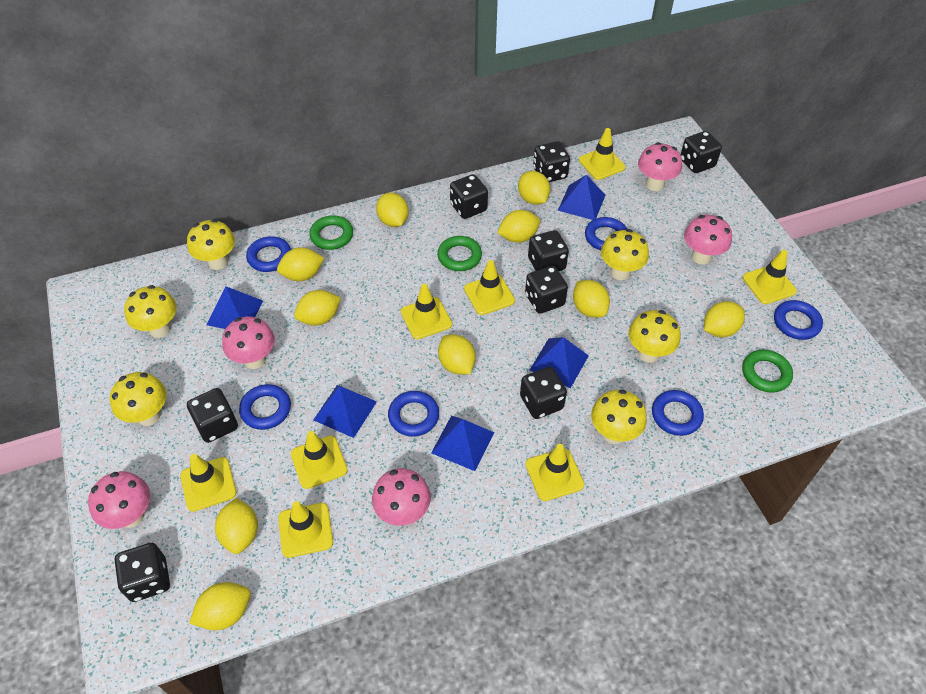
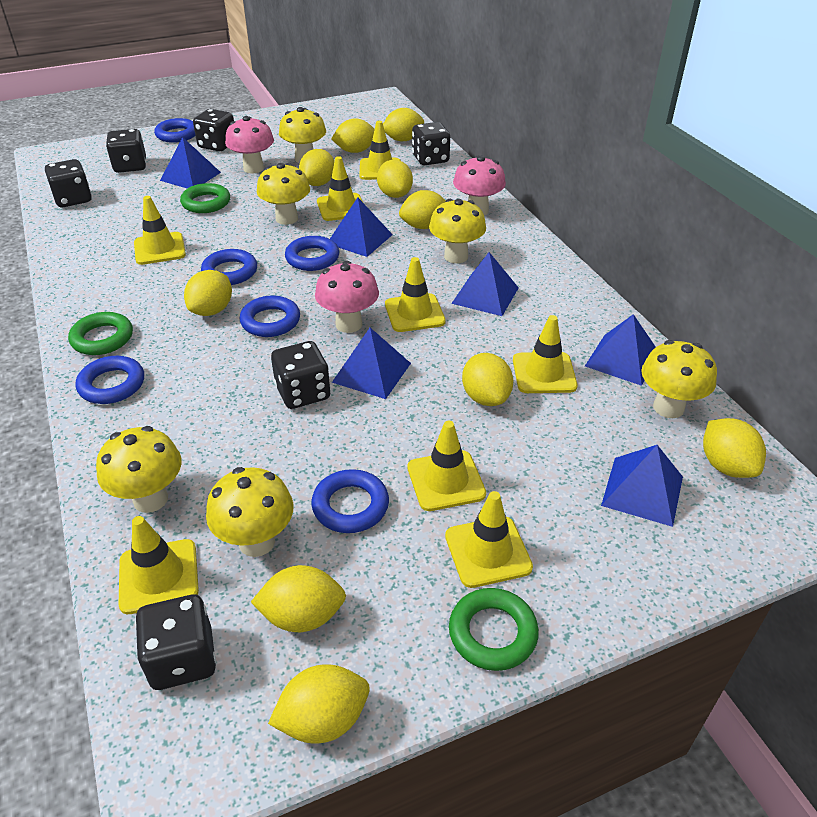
black dice: [115,543,170,602] [187,388,238,443] [450,174,488,219] [520,367,567,419] [525,266,568,314] [528,230,569,271] [533,141,570,182] [680,131,722,173] = 8 -> [45,159,92,207] [106,129,146,173] [135,594,216,690] [193,109,234,152] [271,341,330,409] [412,122,450,165] = 6
blue pyramid: [207,286,263,329] [313,385,377,438] [431,416,494,471] [530,337,589,388] [558,175,606,220] = 5 -> [160,137,221,188] [330,198,393,257] [332,328,411,399] [451,252,519,316] [585,314,656,386] [601,445,683,527] = 6
pink mushroom: [88,471,150,529] [222,317,275,369] [372,468,431,526] [638,142,682,191] [684,215,732,265] = 5 -> [225,116,274,174] [315,261,379,333] [453,156,506,216] = 3

